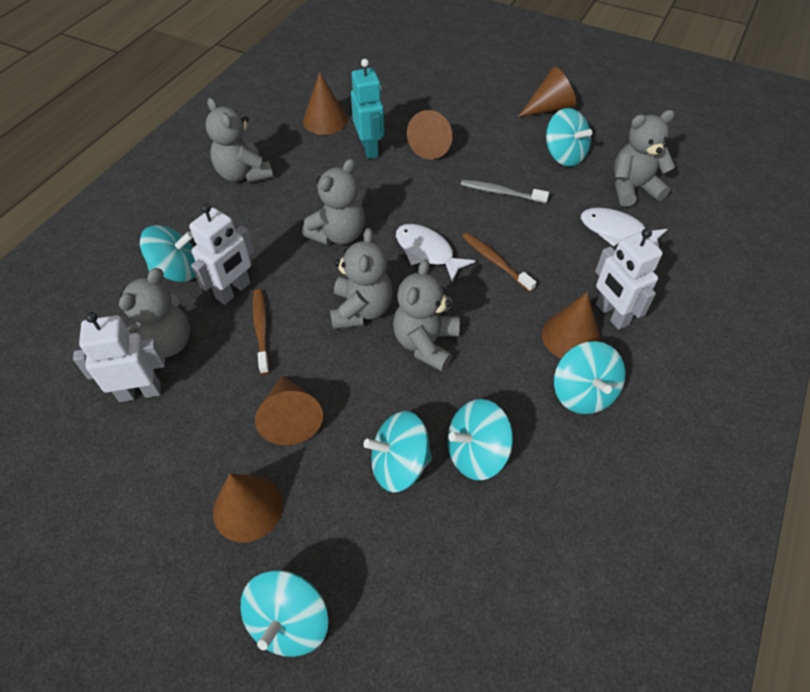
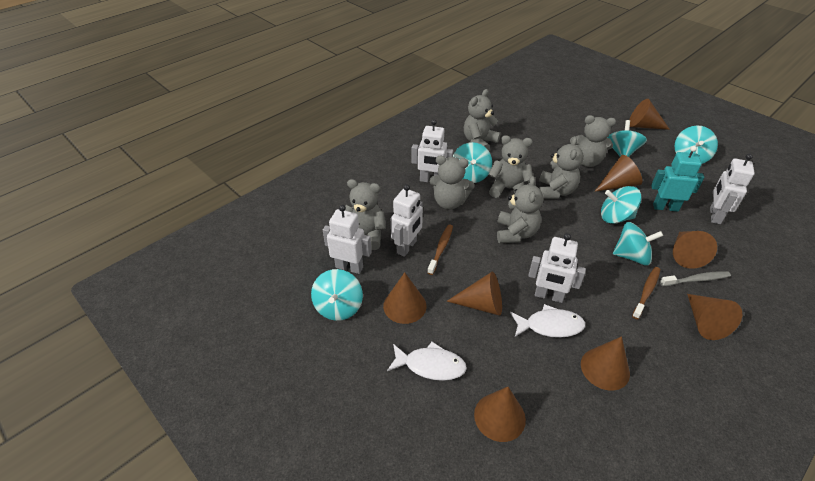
brown cone: [213,473,283,543] [255,375,323,445] [303,72,348,135] [407,110,452,159] [518,67,576,117] [542,292,601,358] = 6 -> [383,272,426,324] [447,272,502,316] [474,387,526,442] [581,336,630,391] [594,155,642,192] [629,99,670,130] [673,231,717,269] [687,294,742,340] = 8
grey teddy bear: [119,268,190,358] [206,98,273,183] [302,159,365,245] [330,228,393,329] [393,259,460,372] [614,110,675,207] = 6 -> [345,179,386,250] [429,156,475,210] [464,89,501,150] [488,135,533,198] [497,176,543,244] [539,137,584,199] [570,115,616,167] = 7
white robot: [73,312,165,402] [189,203,254,305] [595,228,663,330] = 3 -> [323,205,372,274] [391,184,423,257] [412,119,453,182] [528,233,586,303] [710,154,754,224] = 5

